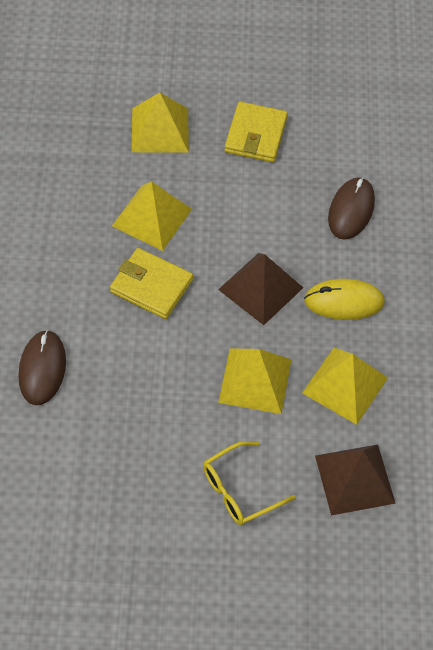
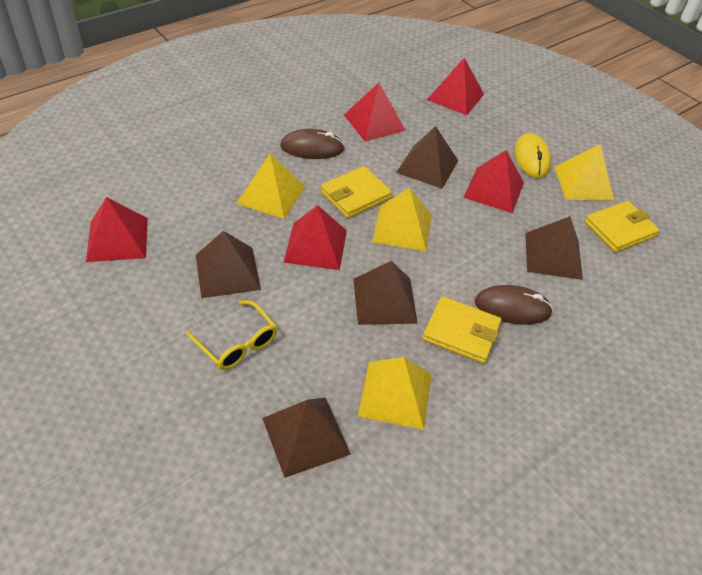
brown pyramid: [218,253,303,325] [315,444,396,515] = 2 -> [196,231,261,298] [262,398,351,478] [353,261,418,325] [396,126,459,189] [526,216,583,280] = 5
red pyramid: none = 0 -> [86,197,148,262] [284,205,347,270] [344,83,406,141] [427,58,484,115] [463,150,524,213] = 5
yellow wallet: [110,248,193,319] [225,101,288,162] = 2 -> [321,166,392,218] [423,296,501,364] [585,201,660,252] = 3

